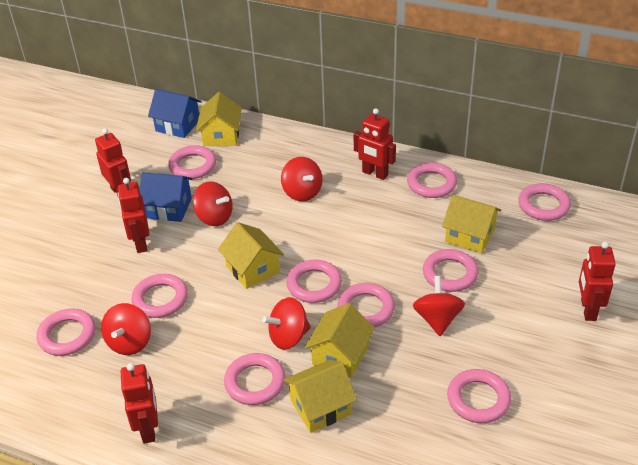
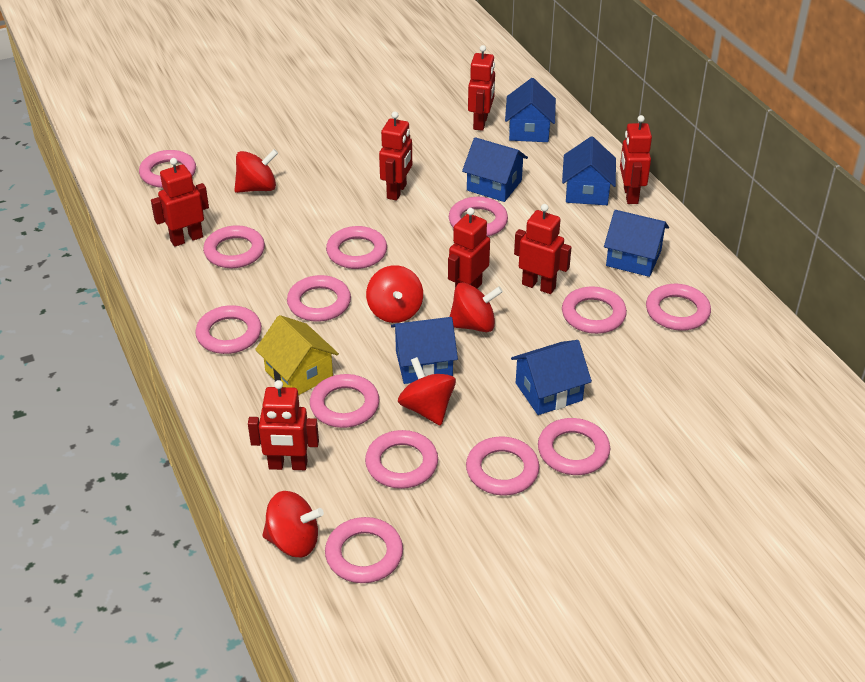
blue house: [140,172,193,222] [148,89,202,138] = 2 -> [391,317,458,384] [462,137,528,202] [505,78,556,142] [511,340,592,415] [562,136,616,205] [604,210,669,277] = 6
pink ring: [37,309,95,356] [131,274,188,318] [168,145,216,179] [224,353,285,405] [286,259,342,303] [337,283,395,327] [407,162,457,198] [423,249,479,292] [447,369,511,423] [518,183,571,221] = 10 -> [139,150,196,188] [195,305,262,354] [203,225,265,268] [287,275,351,322] [310,374,379,428] [325,517,403,583] [326,226,387,269] [365,430,438,489] [449,197,508,237] [466,437,540,496] [538,418,610,475] [562,286,627,334] [646,284,711,331] = 13
red robot: [95,128,131,198] [118,178,149,253] [121,363,158,444] [354,108,396,180] [579,242,616,321] = 5 -> [151,158,209,247] [248,380,319,470] [379,111,412,201] [448,208,490,288] [468,45,495,131] [514,204,572,294] [620,115,652,204] = 7
yellow house: [196,92,242,146] [218,222,284,289] [284,360,357,433] [305,303,375,378] [442,195,501,253] = 5 -> [255,315,339,395] = 1

